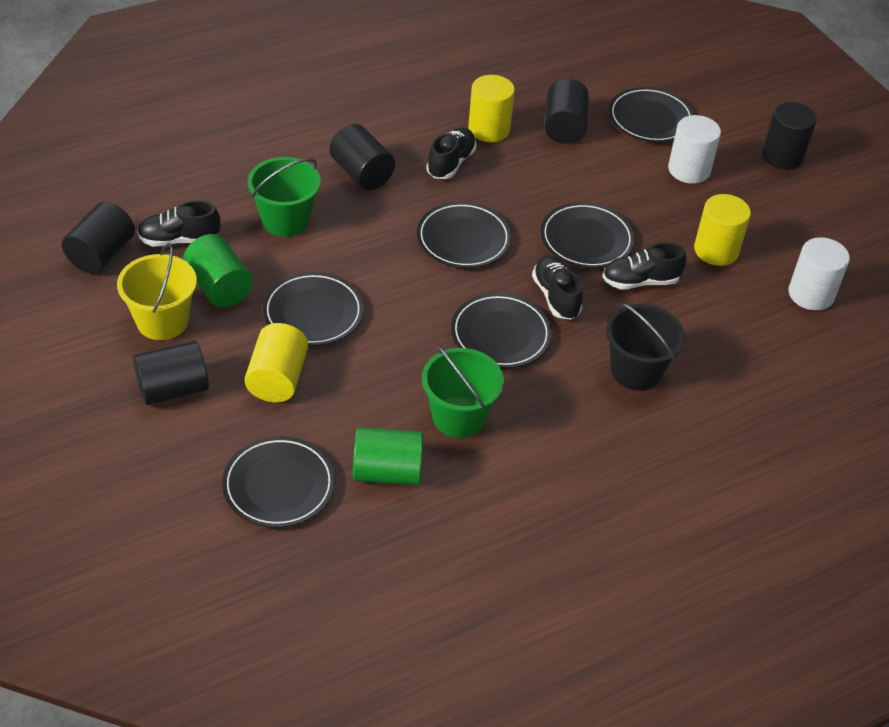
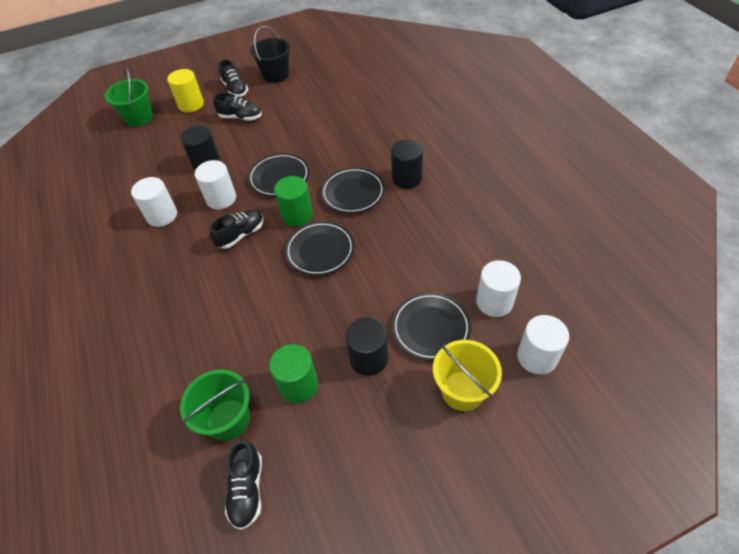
black cylinder: [62,202,135,274] [133,341,209,405] [330,124,395,190] [545,79,589,144] [762,102,817,170] = 5 -> [180,125,220,170] [346,317,388,376] [391,139,423,189] = 3
black plate: [222,436,335,528] [263,272,364,346] [417,201,512,268] [451,293,552,368] [541,202,635,268] [609,87,694,143] = 6 -> [248,153,310,197] [285,221,355,276] [321,167,385,214] [392,292,471,361] = 4
white cylinder: [668,115,721,184] [788,237,850,311] = 2 -> [131,177,177,227] [195,160,236,209] [476,260,521,317] [517,315,569,375] = 4
yellow cylinder: [245,323,308,403] [468,75,515,142] [694,194,751,266] = 3 -> [167,69,204,112] = 1

